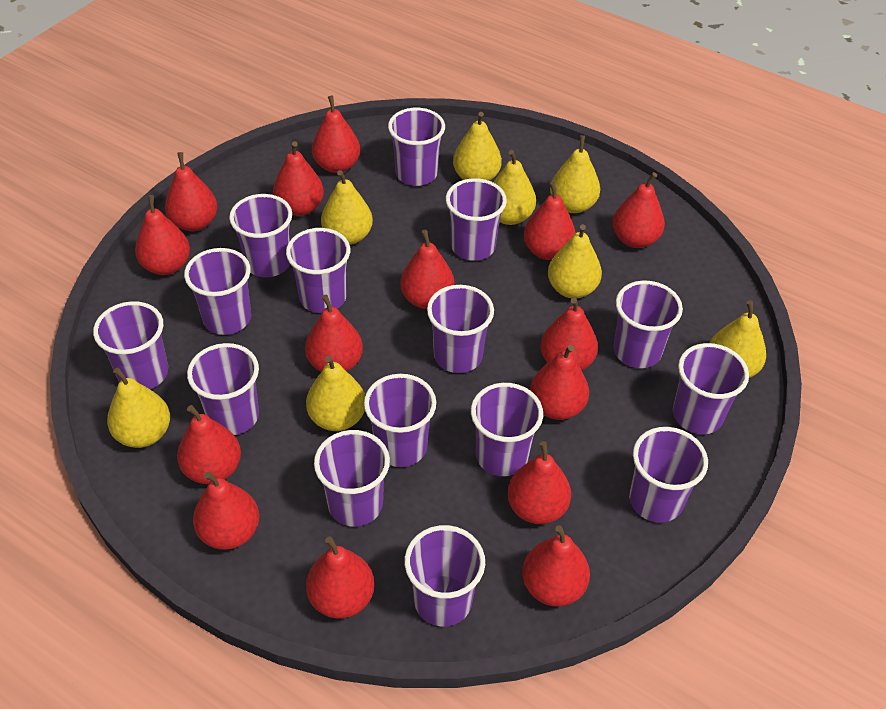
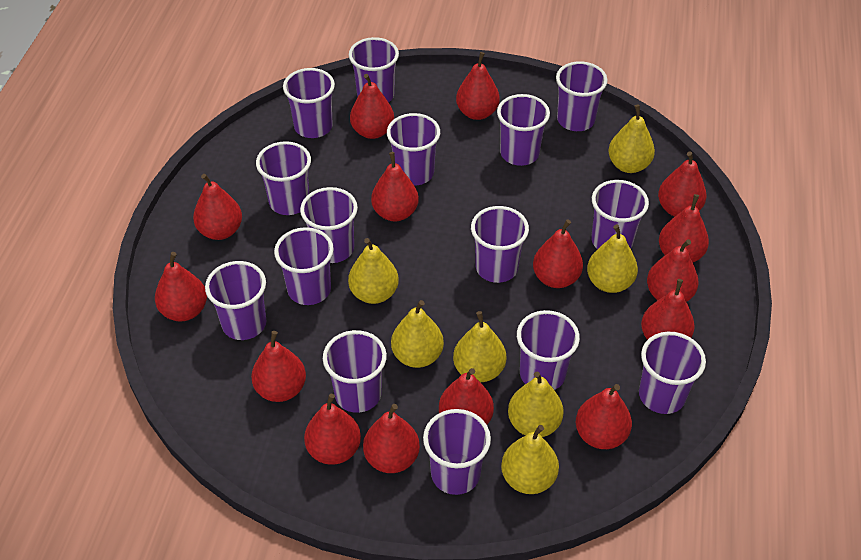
yellow pear: [107,368,170,448] [306,356,365,431] [321,170,373,245] [453,112,502,181] [493,150,536,225] [548,224,602,298] [550,135,600,213] [710,300,766,378] = 8 -> [348,238,399,304] [391,300,444,368] [453,311,506,382] [501,425,559,494] [508,372,564,437] [587,224,638,293] [608,104,655,173] = 7

